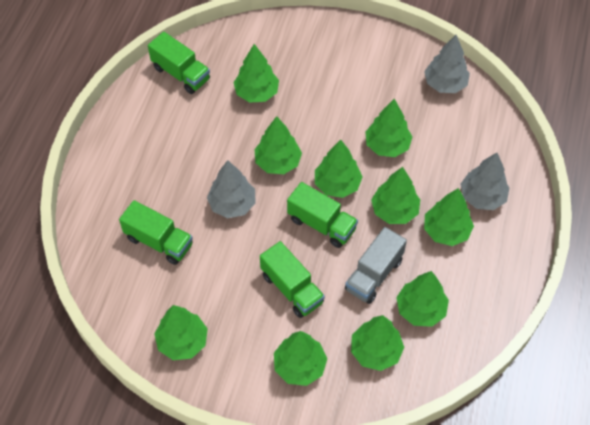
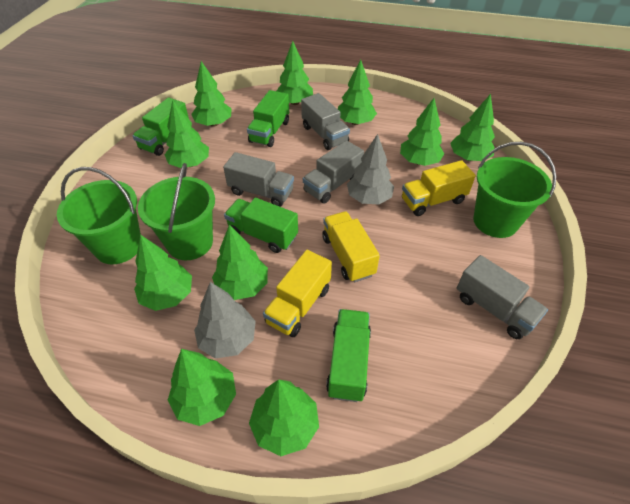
green bucket: none = 0 -> [57,167,141,264] [138,163,215,260] [473,142,557,238] = 3
grey tree: [207,160,256,218] [424,35,470,93] [461,153,509,210] = 3 -> [194,282,256,359] [347,134,394,204] = 2
grey truck: [345,227,407,304] = 1 -> [223,152,294,207] [301,93,350,150] [303,140,364,204] [457,255,548,339] = 4
yellow truck: none = 0 -> [263,250,332,337] [322,211,380,282] [402,160,476,216] = 3

